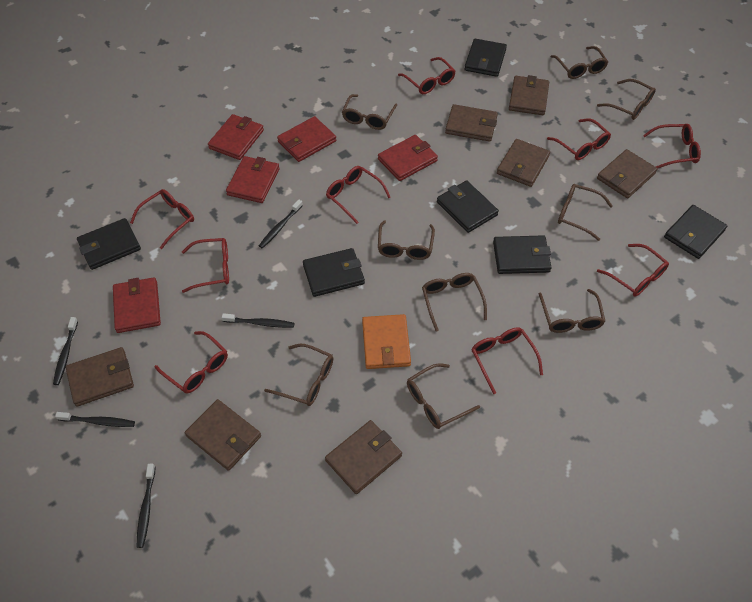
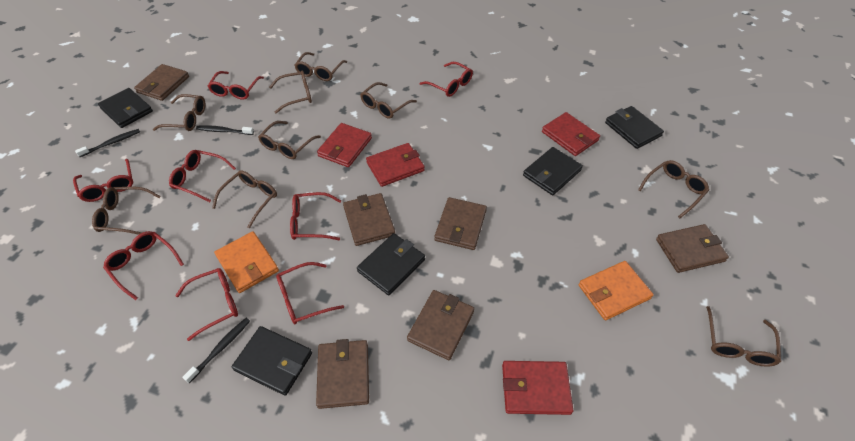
black toothbrush: [53,317,78,385] [55,412,135,427] [136,464,155,548] [222,313,294,328] [259,199,303,249] = 5 -> [75,129,140,157] [182,318,250,383] [196,125,254,135] = 3
black wallet: [77,218,141,270] [303,248,365,297] [437,180,499,233] [464,39,507,77] [493,235,552,274] [664,205,727,259] = 6 -> [98,88,153,128] [232,326,312,396] [357,233,425,295] [523,147,583,195] [605,106,664,149] = 5
brown wallet: [66,347,134,407] [185,399,261,471] [325,420,402,494] [445,104,498,142] [497,139,550,187] [509,75,549,115] [597,149,657,198] = 7 -> [134,64,189,101] [316,339,369,409] [343,193,396,246] [407,290,474,360] [434,197,487,250] [656,224,729,273] = 6
orange wallet: [362,314,411,369] = 1 -> [214,231,279,293] [579,261,654,320] = 2
red glasses: [130,189,194,249] [154,331,228,393] [182,238,229,293] [326,166,390,224] [398,57,456,94] [471,327,543,394] [547,118,611,160] [597,244,669,297] [643,124,701,169] = 9 -> [73,159,133,202] [103,231,184,300] [169,150,236,202] [175,268,238,341] [208,71,264,100] [276,262,344,324] [290,192,341,240] [420,62,473,97] = 8
red wallet: [113,277,161,333] [208,114,264,160] [226,156,280,203] [277,116,336,162] [378,135,438,181] = 5 -> [317,123,372,167] [366,143,425,187] [502,361,573,415] [542,112,600,156] = 4

